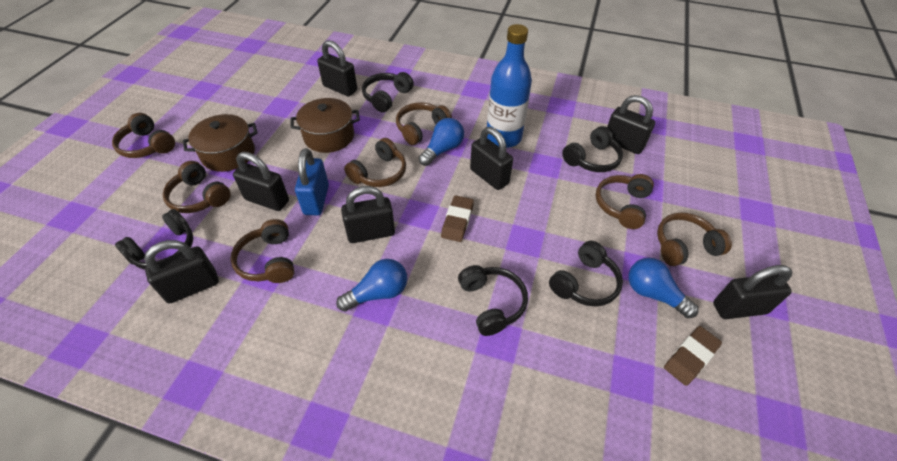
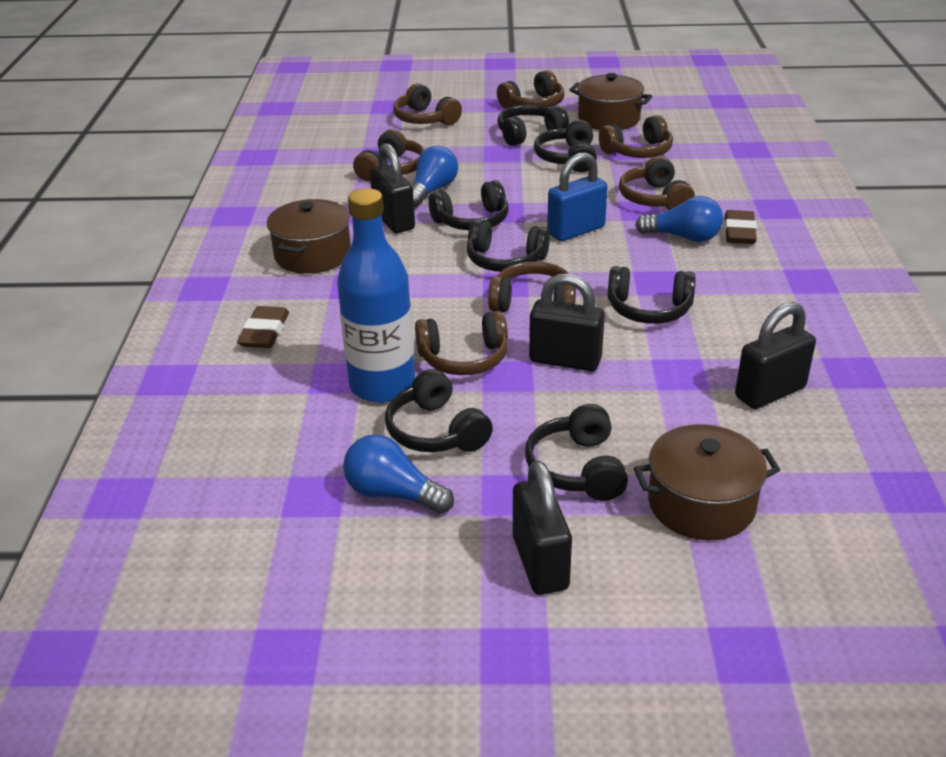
black headphones: [115,209,193,270] [362,72,414,112] [458,265,528,336] [549,241,623,307] [562,126,623,172] = 5 -> [385,369,493,452] [428,180,508,230] [467,219,550,272] [497,104,569,146] [525,404,628,501] [534,120,597,172] [608,266,696,324] = 7
black padlock: [144,240,219,304] [233,152,289,211] [317,40,357,96] [341,186,395,243] [470,127,513,190] [607,95,655,154] [713,265,792,319] = 7 -> [370,143,415,233] [513,460,572,595] [529,274,605,371] [735,302,816,409] = 4
brown pot: [183,114,258,172] [291,98,360,153] = 2 -> [267,199,351,274] [569,73,652,130] [634,424,780,541] = 3

